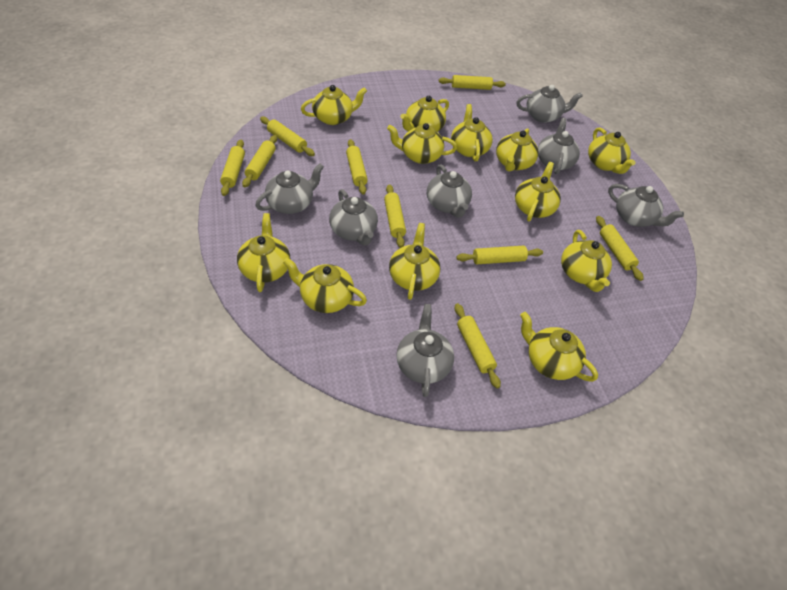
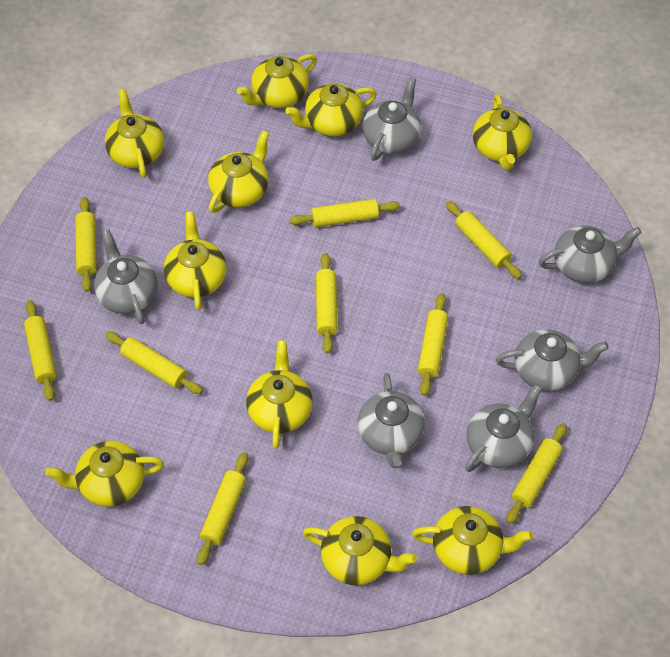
grey teapot: [255,163,324,214] [329,189,378,246] [396,304,454,397] [427,164,472,218] [517,85,583,123] [538,118,580,174] [608,184,684,227] = 7 -> [94,230,158,324] [358,373,425,468] [362,77,421,161] [465,384,542,472] [496,329,608,391] [539,225,642,283] = 6
yellow teapot: [237,213,290,292] [283,258,367,313] [301,85,367,125] [387,123,457,164] [389,223,440,300] [400,96,449,132] [451,104,493,162] [496,128,539,172] [515,162,561,222] [520,312,598,382] [561,230,612,292] [588,127,636,174] = 12 -> [45,441,164,507] [105,89,164,178] [164,211,227,310] [208,130,270,213] [237,54,317,108] [246,340,313,449] [285,83,377,136] [303,516,417,585] [412,506,533,575] [473,94,532,170] = 10

